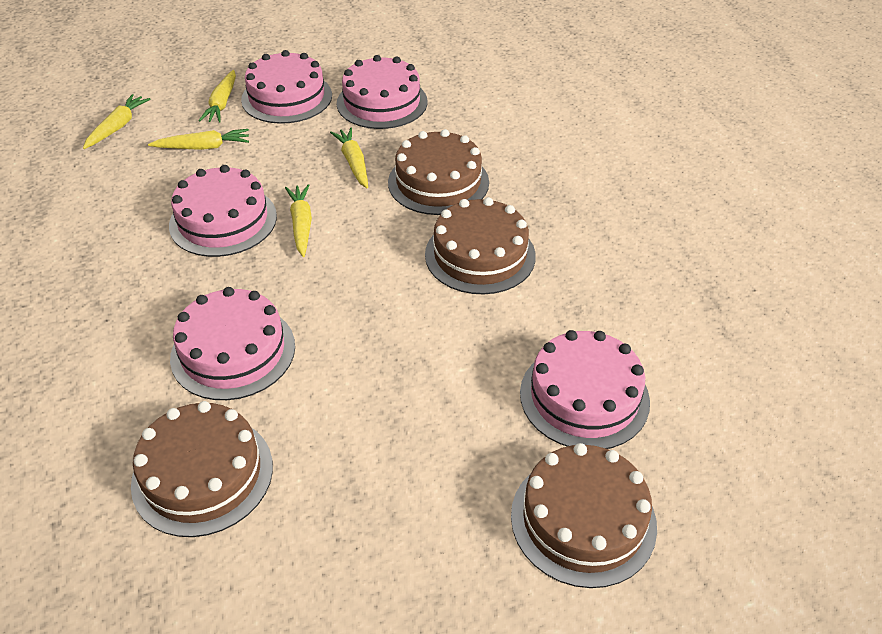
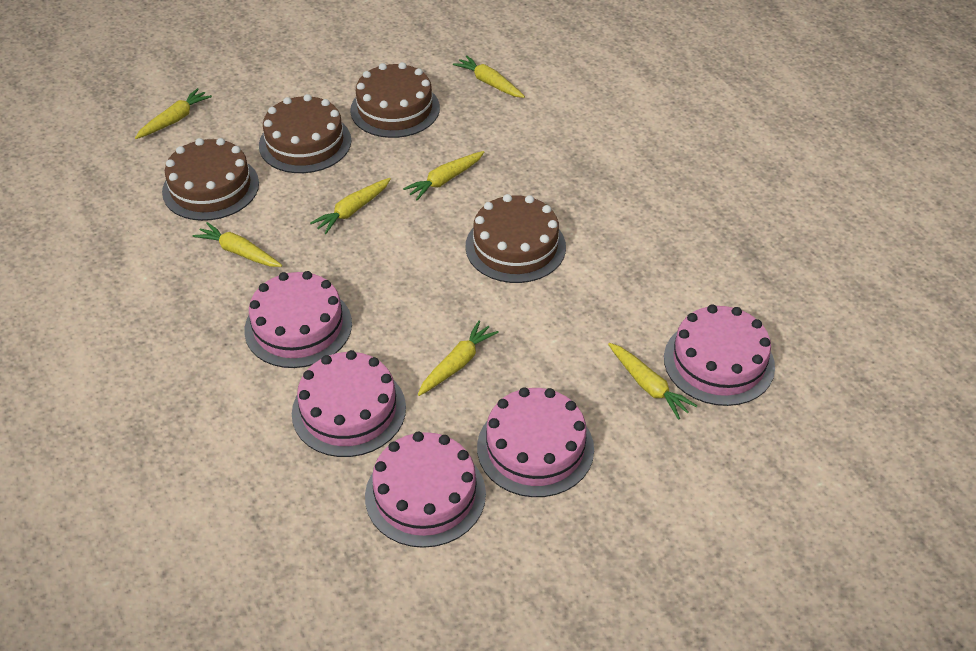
yellow carrot: [83,94,150,149] [148,129,249,150] [199,70,236,123] [285,184,312,257] [330,127,368,188] = 5 -> [135,88,212,139] [193,222,282,267] [310,178,391,234] [403,151,484,200] [418,321,499,396] [453,55,525,98] [608,343,698,420] = 7

